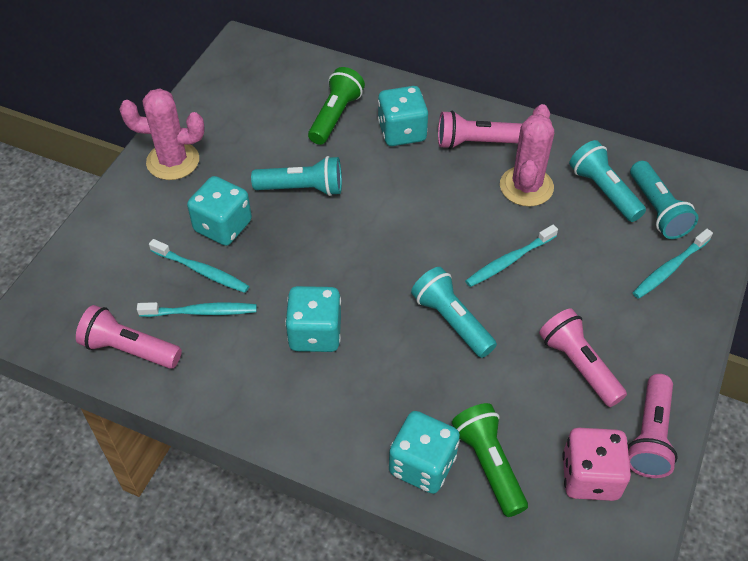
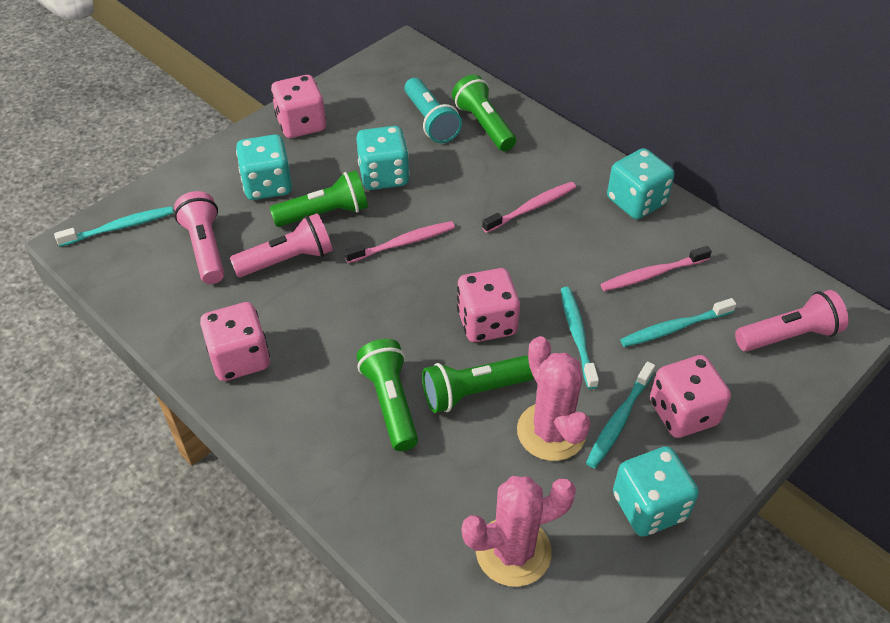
green flashlight: [308,67,365,145] [452,403,528,517] = 2 -> [270,170,368,227] [356,339,418,451] [422,356,534,413] [452,75,516,151] = 4
pink dice: [562,428,631,501] = 1 -> [200,302,270,381] [271,75,326,138] [457,268,520,342] [650,355,731,438] = 4
pink flashlight: [76,305,182,369] [438,111,522,149] [539,308,627,407] [628,374,678,478] = 4 -> [174,191,224,284] [230,213,333,277] [735,290,848,351] = 3
pink toothbrush: none = 0 -> [344,221,455,263] [482,182,576,233] [600,246,712,291] = 3
turquoise flashlight: [251,156,342,196] [411,267,497,358] [569,140,646,222] [630,161,698,239] = 4 -> [404,78,462,143] = 1

